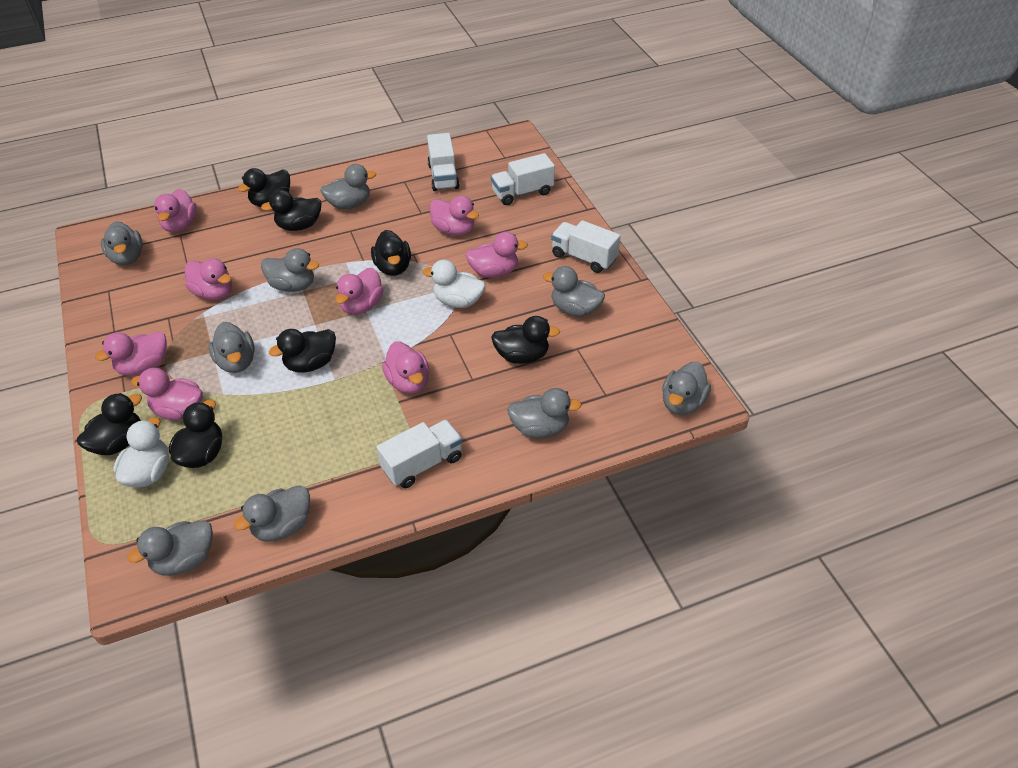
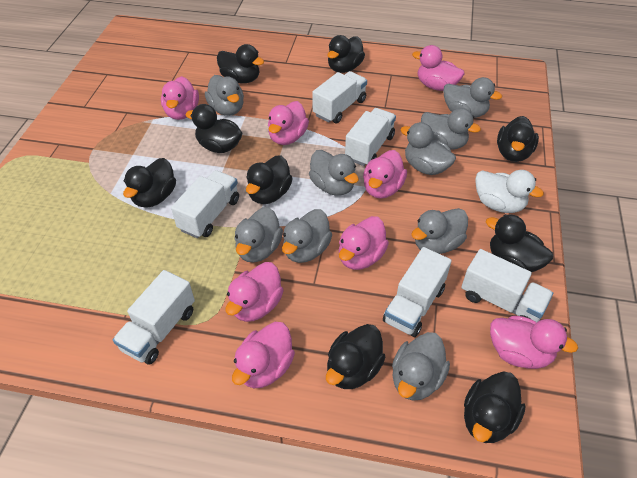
black duck: [77,393,142,455] [169,400,222,468] [238,168,290,207] [261,190,321,231] [269,329,336,373] [371,230,411,276] [491,316,560,364] = 7 -> [123,158,176,208] [185,104,242,153] [217,44,264,83] [246,155,293,204] [326,324,385,389] [327,35,365,73] [464,372,526,443] [486,214,553,272] [497,116,539,162] = 9
white duck: [113,417,169,488] [422,260,485,308] = 2 -> [475,170,544,213] = 1
white truck: [377,419,463,488] [427,133,460,191] [491,153,555,205] [551,220,620,273] = 4 -> [113,270,195,364] [171,170,239,238] [312,71,367,123] [345,108,396,166] [383,247,452,337] [461,249,553,322] = 6

